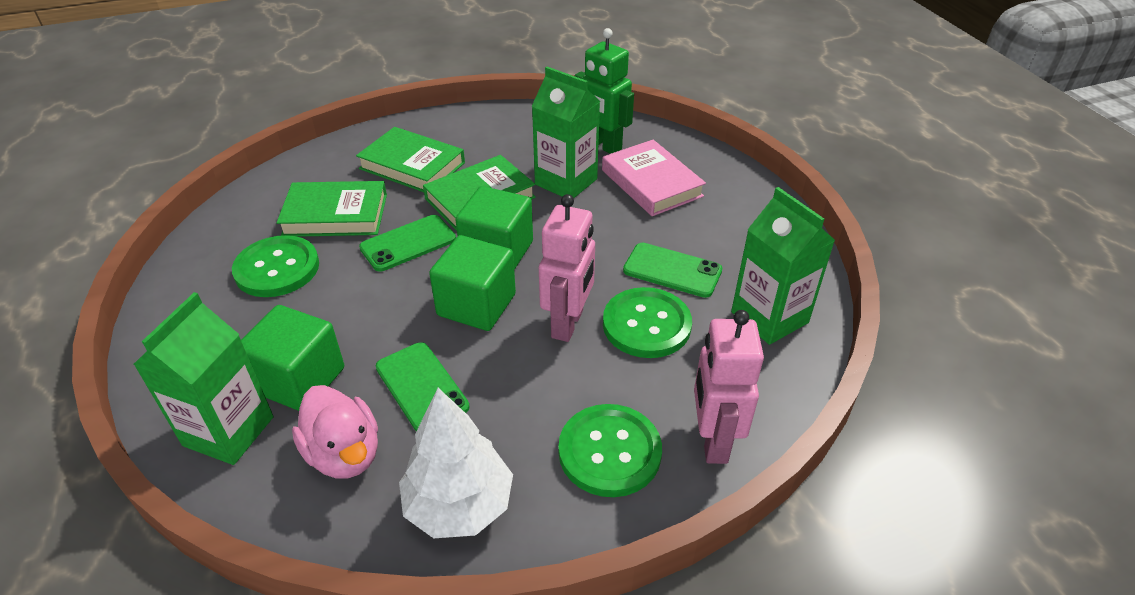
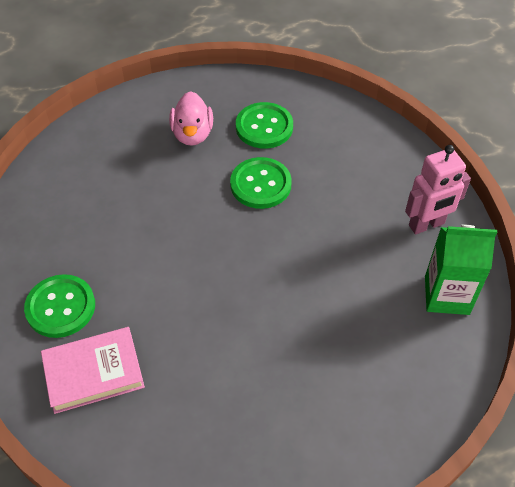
green book: [277,181,387,237] [356,127,465,192] [423,155,536,231] = 3 -> none = 0
green carton: [133,292,274,465] [532,67,600,198] [731,187,835,345] = 3 -> [425,225,497,315] = 1
green cube: [241,305,344,411] [429,235,516,331] [456,186,533,270] = 3 -> none = 0
green phone: [359,215,456,272] [376,342,470,431] [623,243,722,298] = 3 -> none = 0
green robot: [575,28,634,154] = 1 -> none = 0
pink robot: [539,194,595,342] [694,310,764,464] = 2 -> [405,145,471,234] = 1
white tree: [399,388,513,539] = 1 -> none = 0

